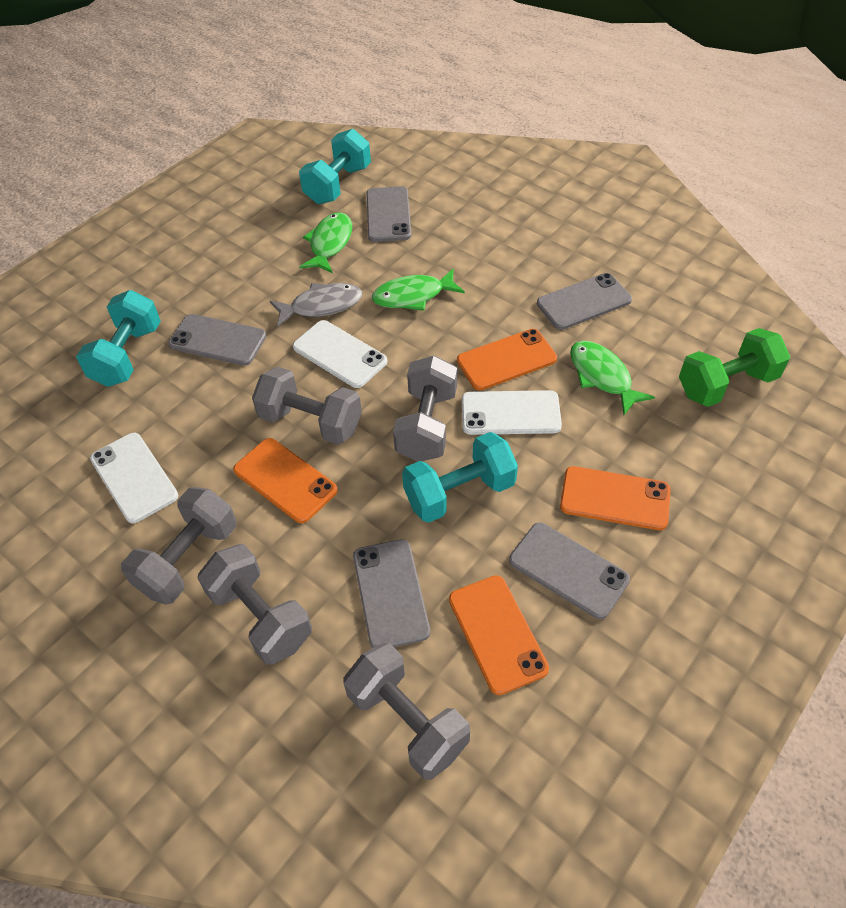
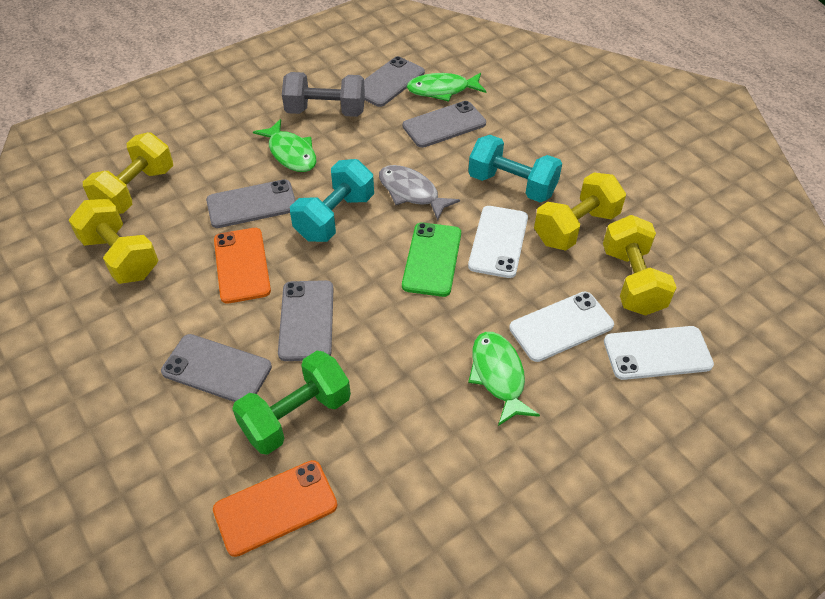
green phone: none = 0 -> [402,223,461,297] = 1
grey dumbbell: [121,487,237,604] [198,544,312,665] [252,367,362,445] [344,643,470,780] [393,355,457,462] = 5 -> [282,72,365,117] = 1
orange phone: [233,438,338,523] [449,575,549,695] [457,329,557,391] [560,466,671,530] = 4 -> [213,460,337,557] [214,228,271,304] = 2
turquoise dumbbell: [76,290,161,387] [299,129,371,204] [402,432,518,523] = 3 -> [290,159,374,242] [468,135,562,202] = 2
yellow dumbbell: none = 0 -> [68,199,158,284] [83,132,173,214] [534,172,626,251] [603,215,677,316] = 4

